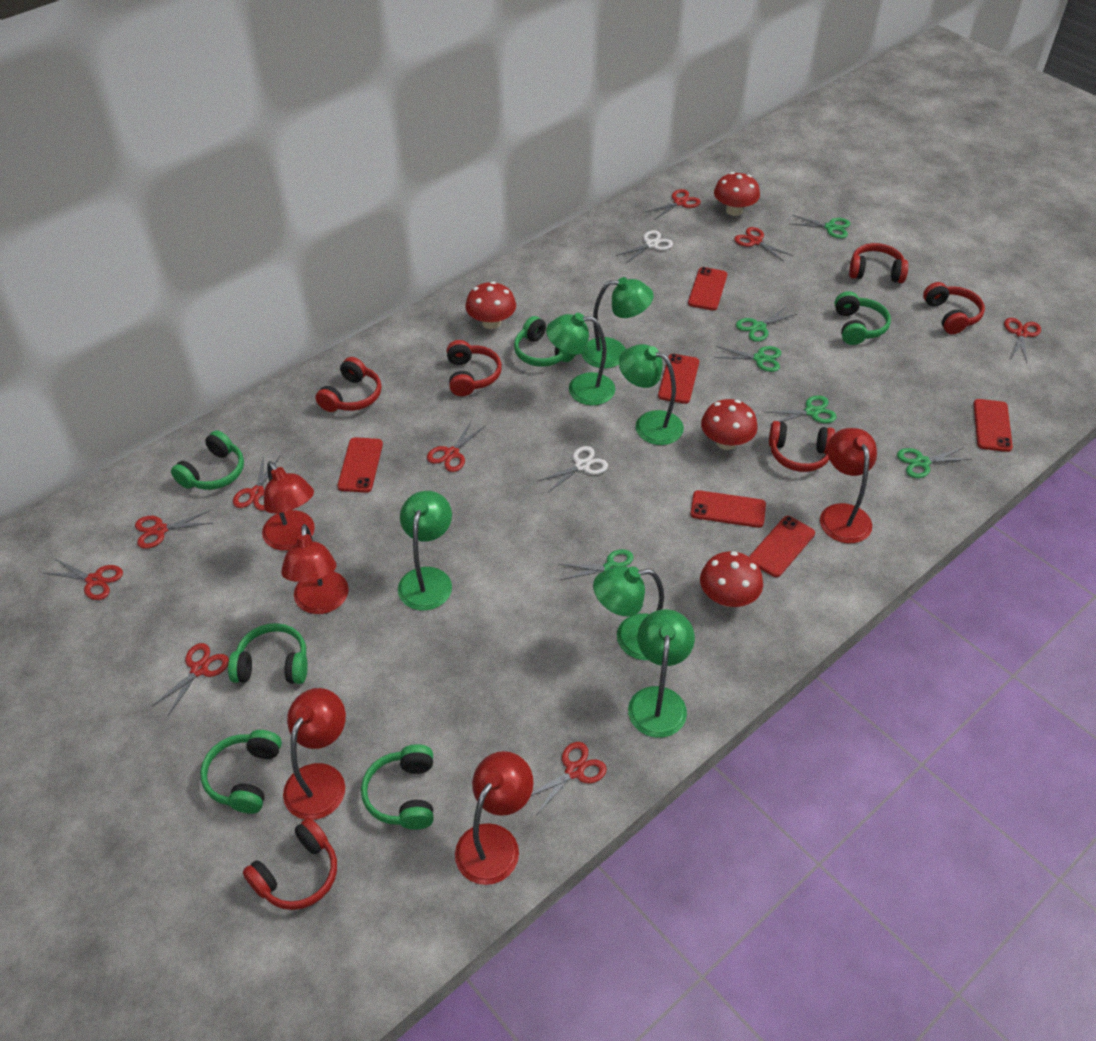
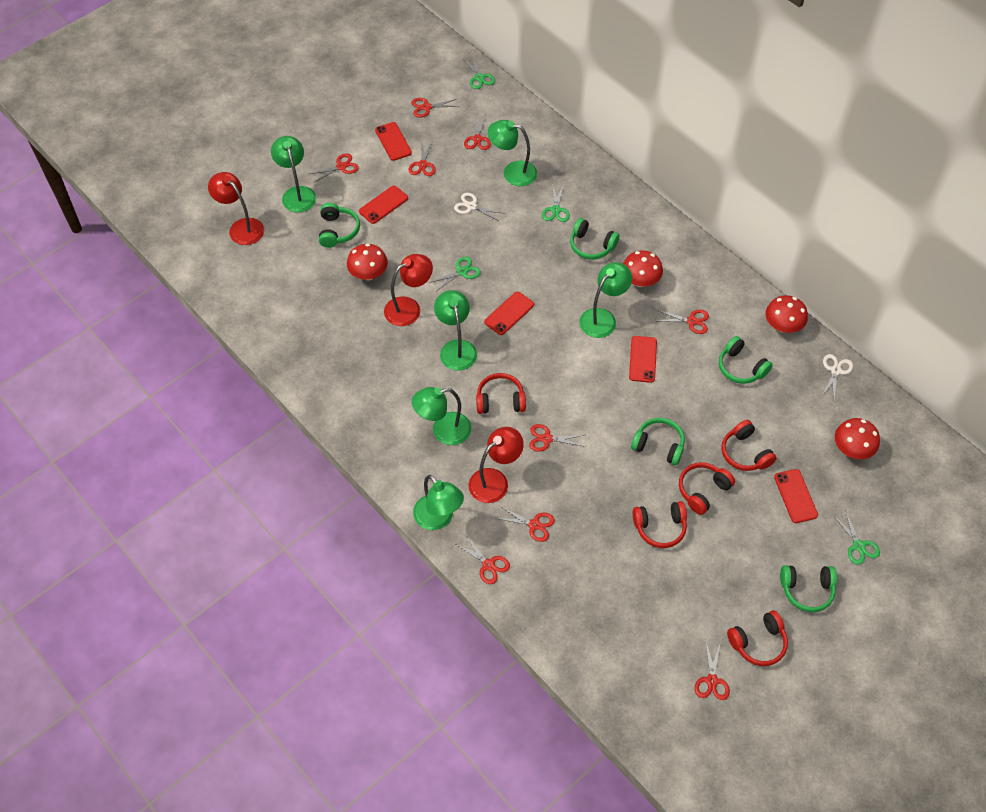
green headphones: [171,430,244,490] [200,730,282,814] [228,623,308,684] [361,744,434,830] [514,316,575,367] [835,291,891,345] = 6 -> [319,203,360,248] [570,218,619,260] [631,418,685,465] [719,336,773,384] [780,565,837,612] = 5
green scissors: [558,549,634,580] [714,346,781,372] [736,306,797,342] [764,395,837,425] [791,215,850,238] [897,447,972,478] = 6 -> [429,257,481,291] [462,57,495,89] [542,184,570,222] [833,509,880,565] = 4
red headphones: [243,818,337,910] [315,357,382,412] [447,340,502,396] [769,421,835,472] [849,243,908,283] [923,282,985,334] = 6 -> [476,373,526,414] [633,501,687,548] [679,462,735,515] [721,420,777,471] [727,611,788,666] = 5
red lamp: [262,461,315,551] [281,524,349,614] [283,688,346,820] [455,751,533,885] [820,428,877,543] = 5 -> [208,172,264,245] [384,254,433,326] [469,427,524,503] = 3
red phone: [337,437,383,493] [658,354,699,404] [688,267,727,310] [690,490,766,528] [749,516,815,577] [974,399,1013,452] = 6 -> [359,186,408,224] [375,122,412,161] [484,291,534,335] [629,336,657,383] [774,469,818,523] = 5

